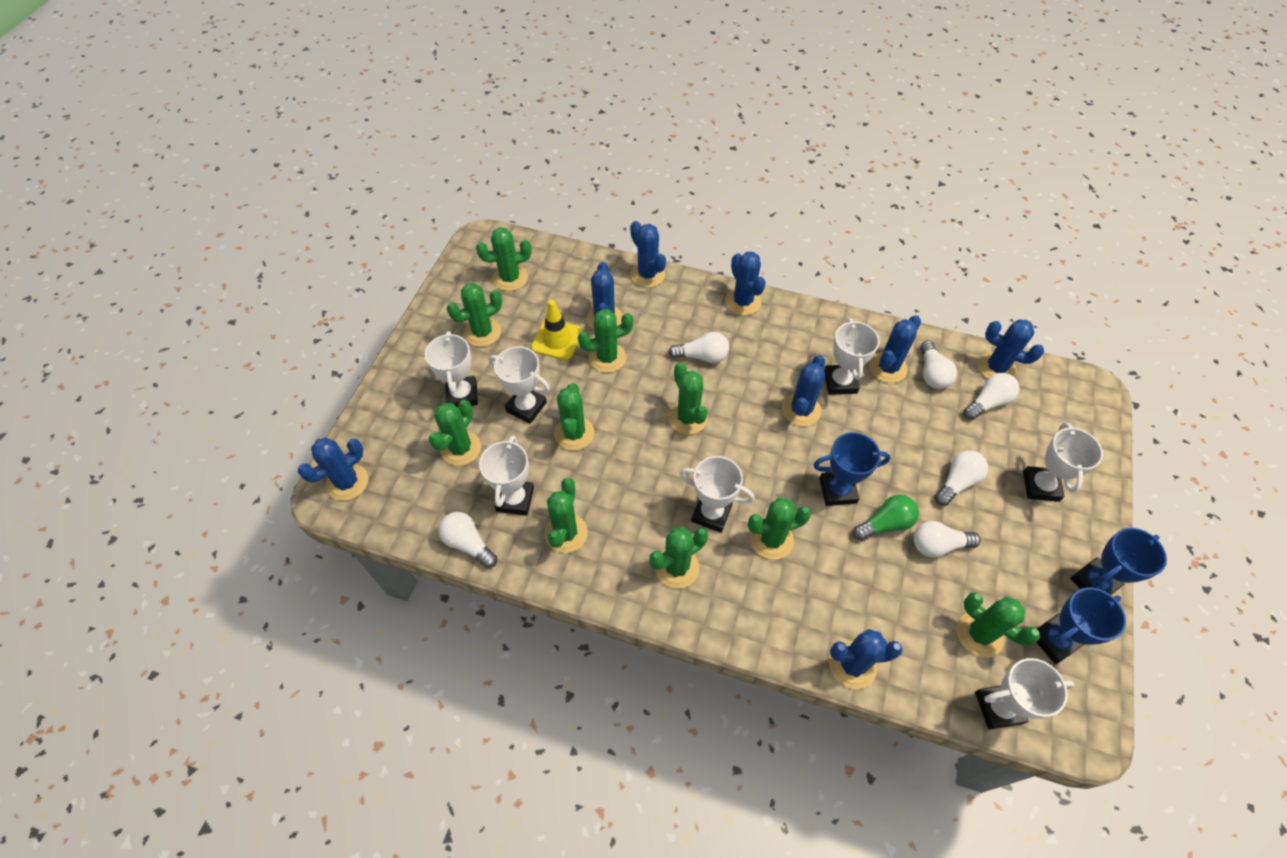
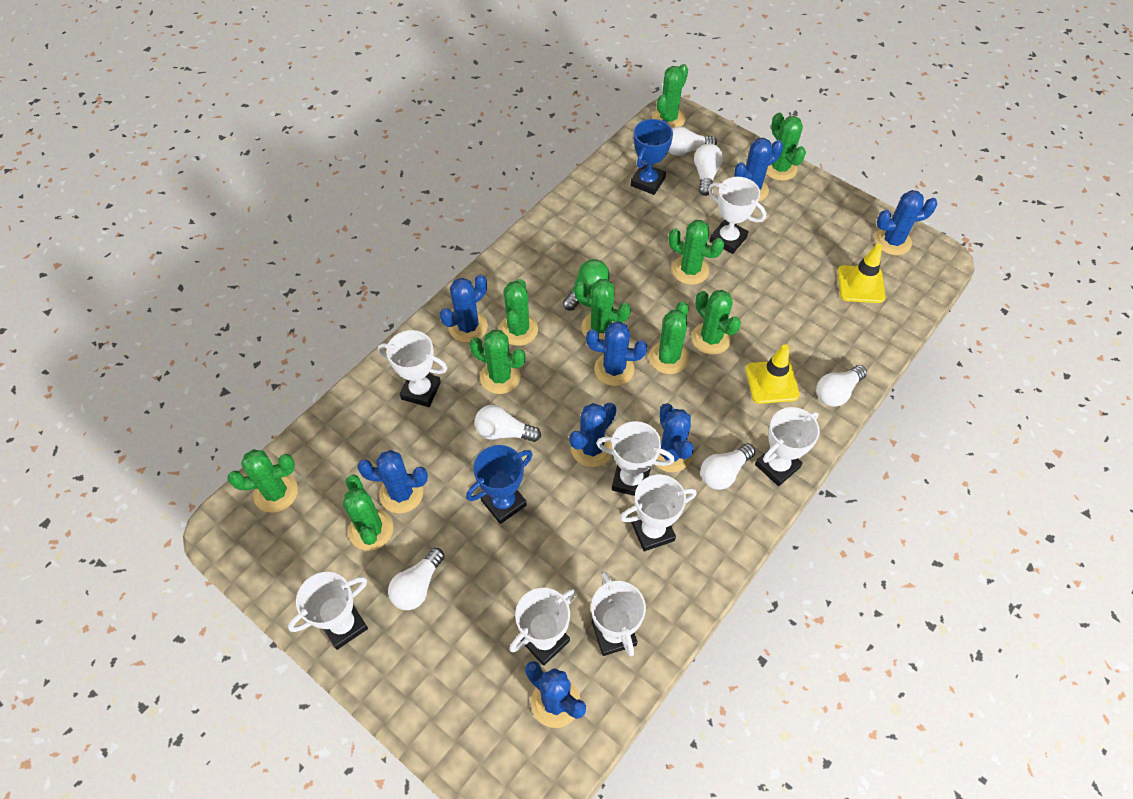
blue trophy: [813,432,891,506] [1036,587,1126,664] [1070,528,1167,595] = 3 -> [466,445,533,524] [631,119,673,195] = 2
white trophy: [425,331,478,408] [479,436,534,516] [489,346,550,424] [680,456,755,533] [824,319,880,395] [975,658,1074,730] [1023,422,1103,502] = 7 -> [288,572,368,650] [378,330,448,407] [509,588,576,666] [591,572,646,656] [596,421,674,496] [620,475,697,551] [708,177,766,254] [755,407,820,486] = 8
yellow traffic cone: [531,300,583,360] = 1 -> [746,344,800,404] [838,244,886,303] = 2

